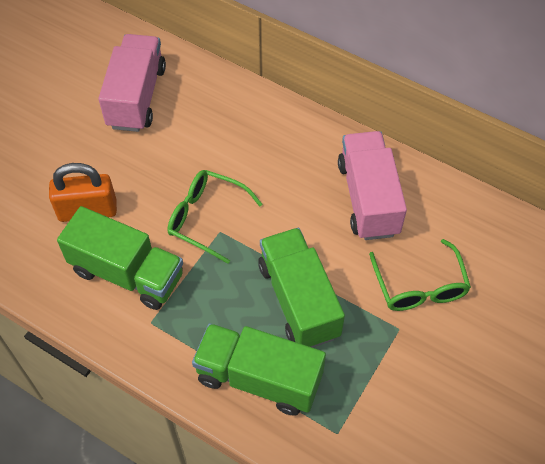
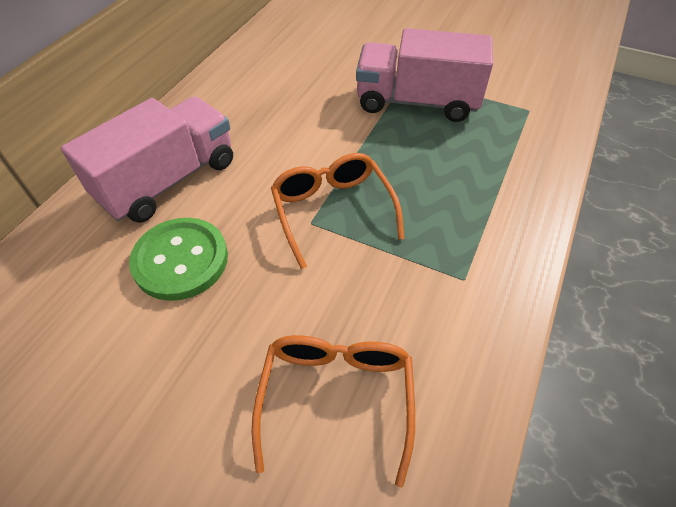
green button: none = 0 -> [129,218,228,301] = 1
green glasses: [167,170,262,264] [369,239,471,311] = 2 -> none = 0
green truck: [57,206,183,310] [192,323,326,416] [258,228,345,348] = 3 -> none = 0
orange glasses: none = 0 -> [252,335,415,488] [271,153,404,269] = 2
orange padlock: [49,163,117,222] = 1 -> none = 0

